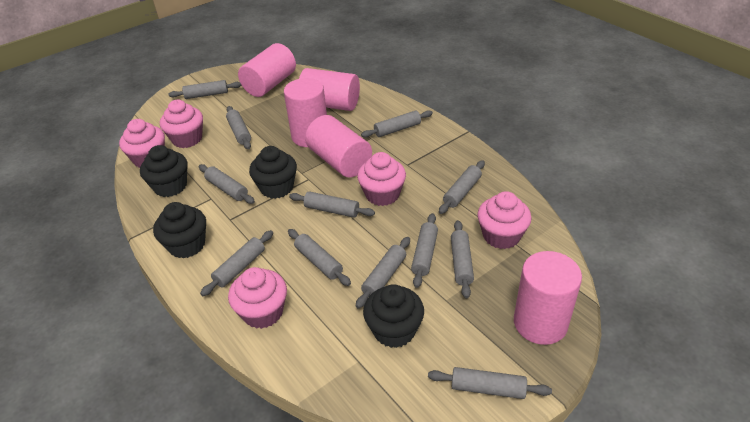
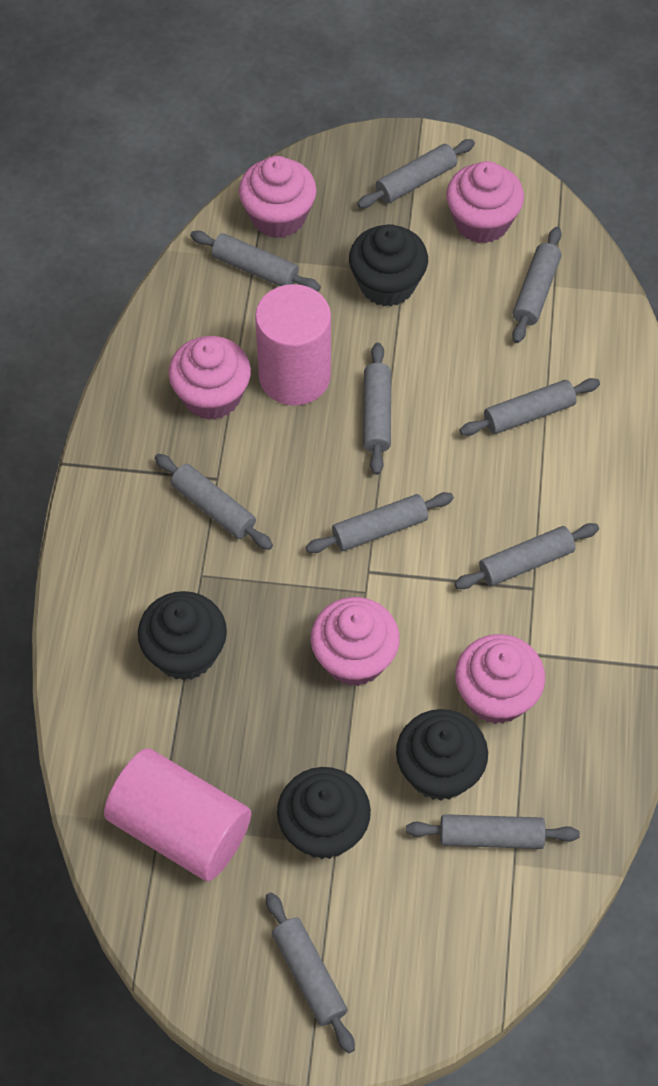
grey rolling pin: [168,80,242,99] [199,164,255,204] [200,230,273,296] [226,106,251,149] [288,229,351,286] [289,191,375,218] [356,237,410,309] [361,110,433,138] [411,213,438,288] [428,367,552,399] [439,160,485,214] [451,220,474,298] = 12 -> [155,454,273,550] [190,231,321,292] [266,892,355,1053] [306,492,454,553] [357,139,475,208] [363,343,391,475] [406,814,580,849] [454,523,599,589] [460,378,600,436] [512,227,562,343] = 10
pink cylinder: [238,43,296,97] [284,78,327,147] [299,68,360,111] [305,115,372,177] [514,251,582,345] = 5 -> [104,748,251,881] [255,284,331,406] = 2

